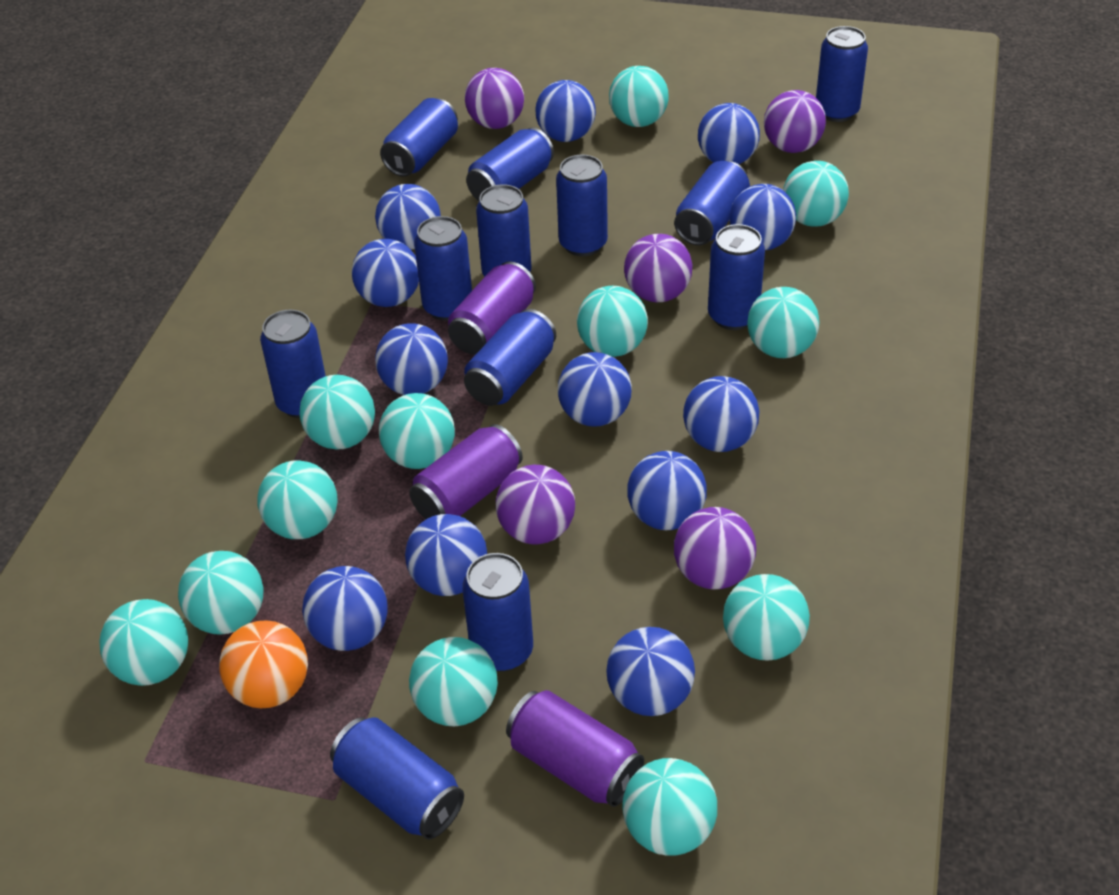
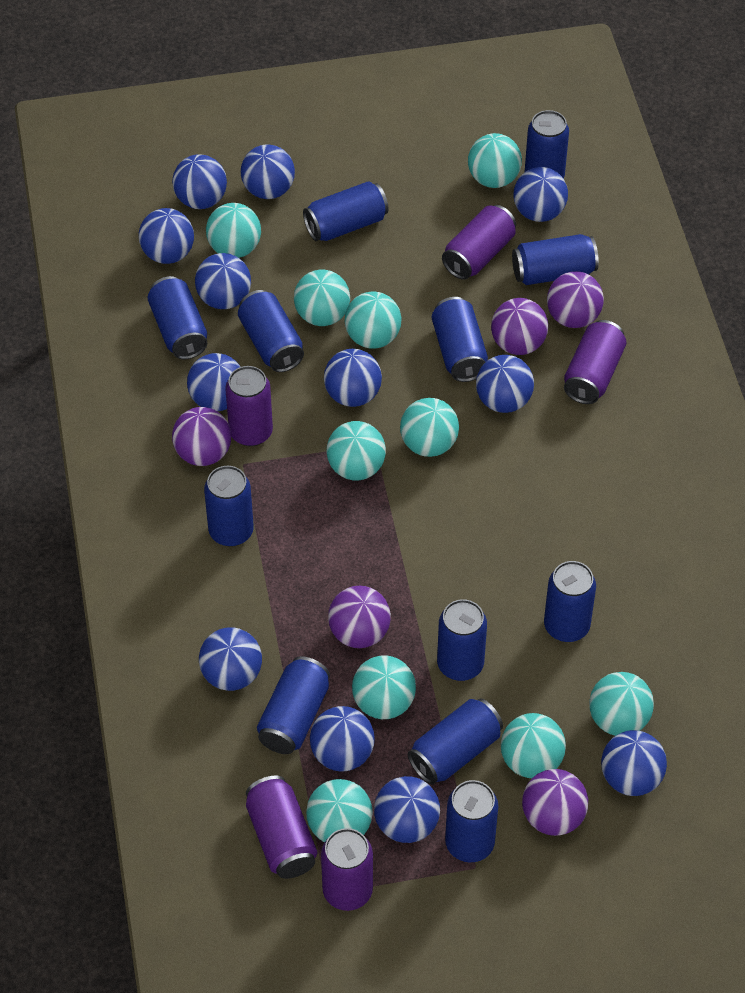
orange ball: [219,620,308,708] = 1 -> none = 0
purple can: [409,424,523,520] [448,261,536,354] [506,690,644,807] = 3 -> [225,366,273,446] [246,775,317,879] [321,828,373,911] [442,205,516,280] [564,320,626,404] = 5
turquoise ball: [99,599,188,686] [178,551,264,635] [257,461,338,539] [299,375,375,450] [379,393,455,469] [409,637,498,726] [577,286,648,357] [609,66,669,127] [622,758,717,856] [723,574,810,661] [747,287,820,358] [783,161,849,227] = 12 -> [206,203,261,258] [294,270,350,326] [306,779,373,843] [326,421,386,480] [345,292,401,348] [352,655,416,719] [400,398,459,457] [468,133,522,188] [501,713,566,778] [589,672,654,736] = 10

